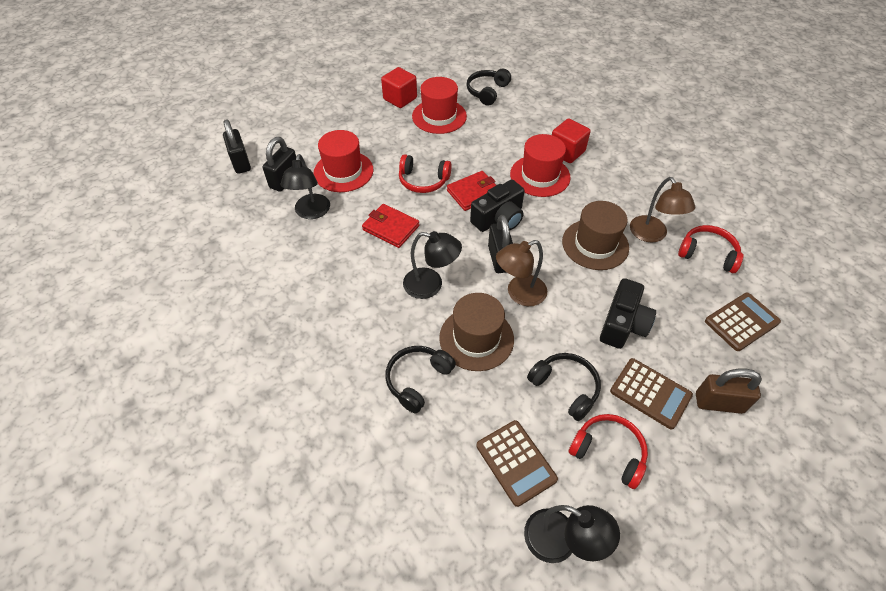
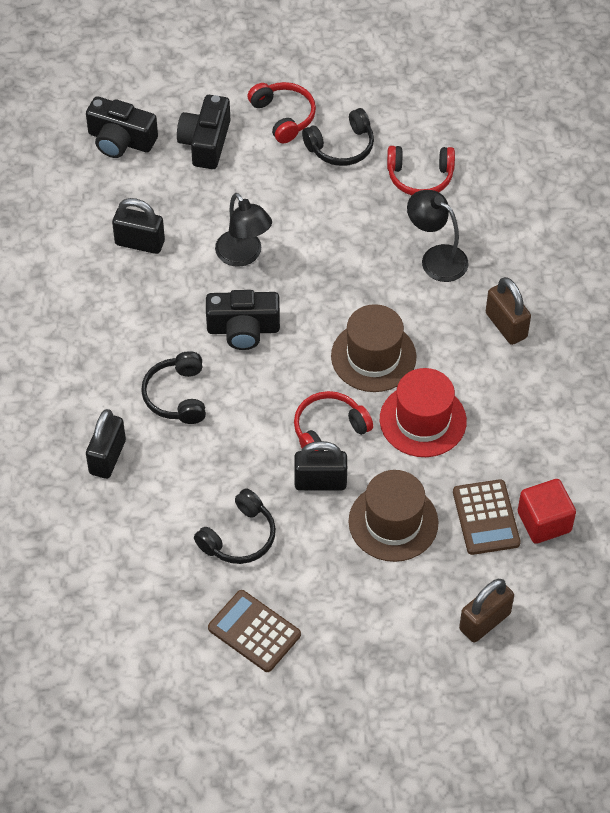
black camera: [470,180,525,232] [600,278,656,349] = 2 -> [86,96,158,158] [177,95,230,169] [206,290,280,350] = 3
black lamp: [281,154,330,219] [403,231,462,299] [524,505,620,563] = 3 -> [215,193,272,267] [407,190,469,282] = 2
brown calculator: [476,420,558,507] [610,358,693,429] [705,292,781,351] = 3 -> [208,590,301,672] [453,479,521,555] = 2
brown lamp: [496,240,547,306] [630,177,695,243] = 2 -> none = 0
brown padlock: [696,368,762,414] = 1 -> [459,579,514,643] [486,277,531,345] = 2
red cube: [381,67,417,108] [552,118,591,163] = 2 -> [518,479,576,544] = 1
red hat: [314,130,373,192] [412,77,467,134] [510,134,571,197] = 3 -> [380,368,467,457] = 1
red wallet: [362,204,419,248] [447,171,496,211] = 2 -> none = 0

